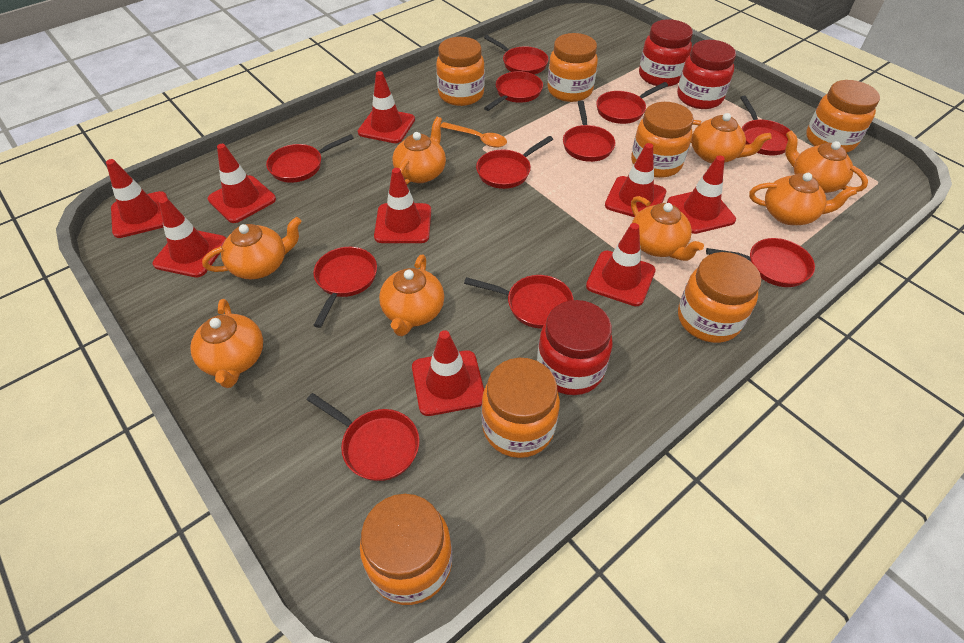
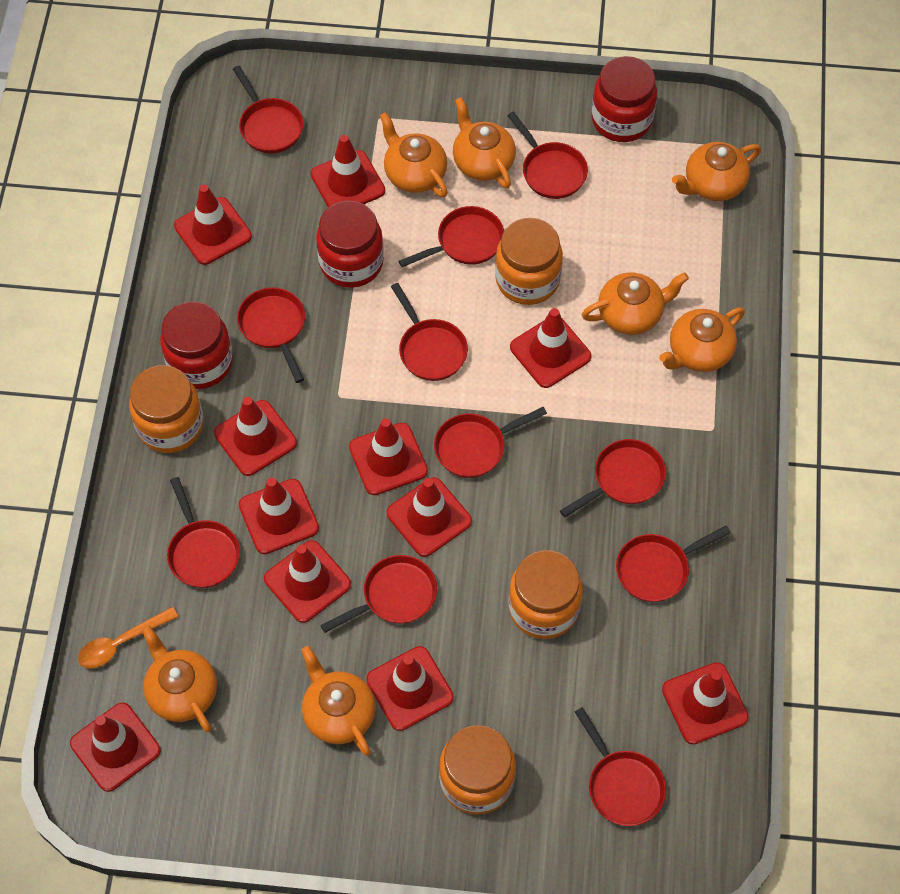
orange jar: [360,494,452,605] [436,37,485,106] [482,358,560,458] [547,33,598,102] [631,102,694,178] [678,252,761,343] [806,80,880,152] = 7 -> [129,365,204,453] [439,725,516,815] [495,218,563,305] [508,550,583,639] = 4
orange teapot: [190,299,263,388] [202,217,302,279] [379,255,444,336] [392,117,446,185] [631,196,704,261] [690,113,772,163] [749,173,857,225] [785,130,868,193] = 8 -> [142,625,217,732] [302,646,375,756] [380,112,448,197] [453,97,516,189] [582,272,689,335] [659,307,745,372] [672,142,761,201] = 7
red traffic cone: [106,159,168,238] [152,197,226,277] [208,144,276,223] [358,71,415,143] [374,168,431,243] [412,330,484,416] [586,223,656,306] [605,143,666,217] [667,155,736,234] = 9 -> [70,702,161,792] [174,184,252,265] [214,397,297,476] [239,478,319,554] [264,540,351,623] [311,135,385,208] [349,418,428,495] [366,646,454,731] [387,477,472,557] [510,308,591,388] [662,662,749,744] = 11

